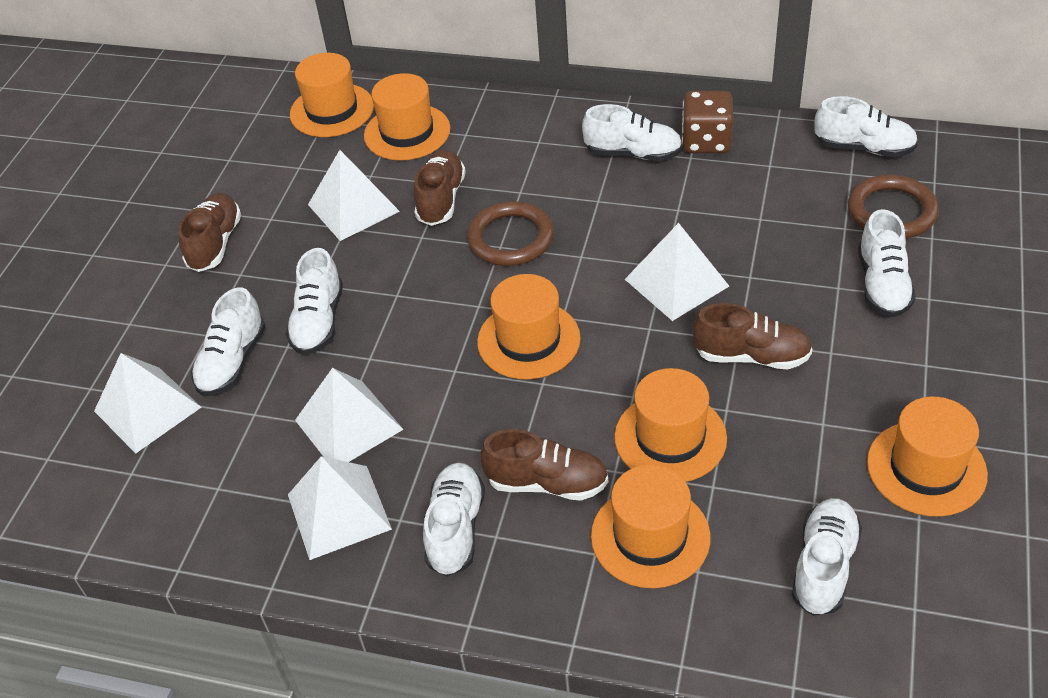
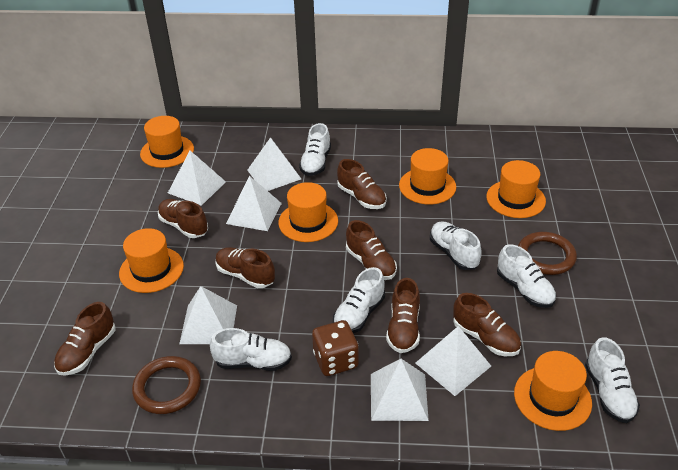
brown shoe: [178,193,241,272] [414,150,466,226] [480,429,608,501] [693,303,813,369] = 4 -> [54,302,115,376] [158,199,208,238] [215,247,275,288] [337,159,387,209] [346,220,397,280] [386,278,420,353] [453,293,521,356] = 7
white pyramid: [94,353,201,453] [288,456,392,560] [295,368,404,462] [308,150,400,241] [625,223,729,321] = 5 -> [168,151,226,206] [179,286,237,344] [226,176,282,231] [247,137,301,191] [371,359,429,421] [415,326,491,396] = 6
white shoe: [191,287,266,396] [286,248,343,355] [423,463,485,577] [582,104,682,161] [792,498,862,616] [814,96,918,157] [858,209,916,317] = 7 -> [210,328,292,371] [299,123,331,176] [333,267,385,333] [430,221,482,270] [497,244,556,308] [585,337,640,423] = 6

